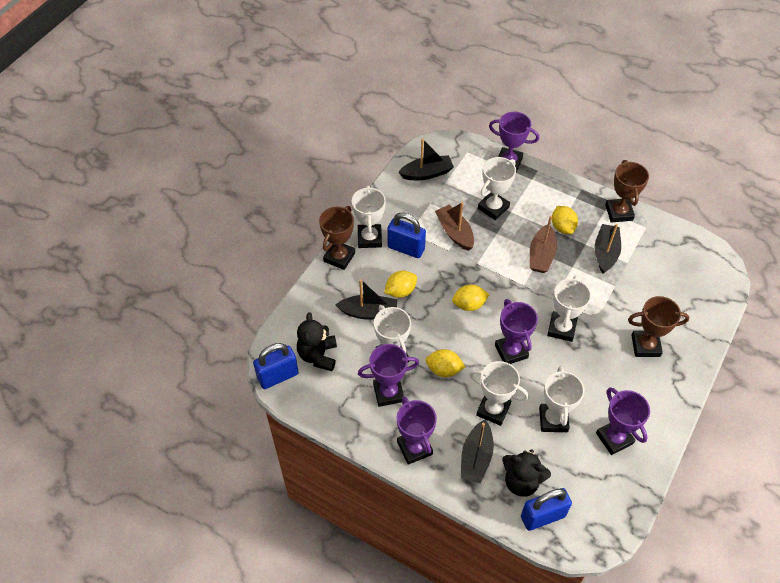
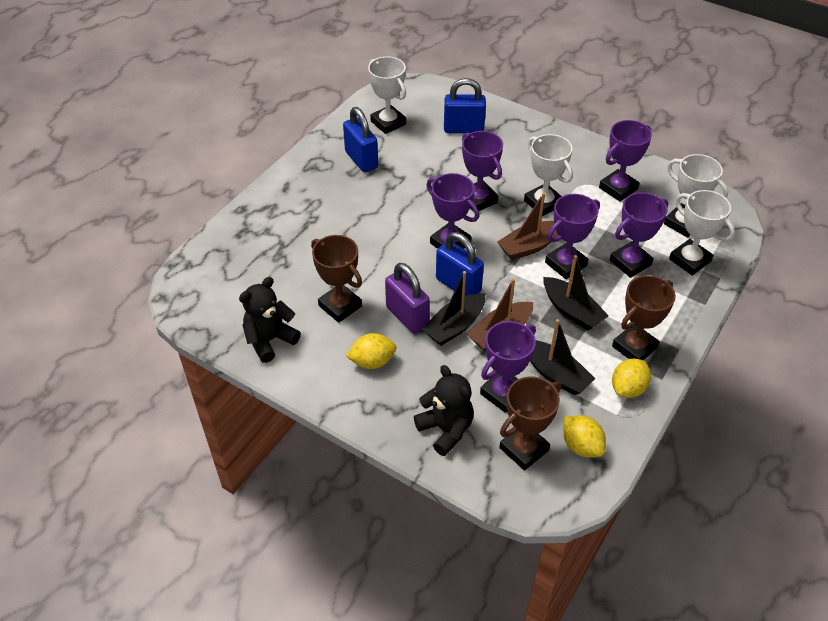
black boat: [335,279,397,319] [398,138,454,180] [460,420,494,483] [595,224,621,273] = 4 -> [422,271,485,346] [530,319,595,395] [543,255,609,331] = 3
purple padlock: none = 0 -> [385,263,430,334] = 1
purple trophy: [358,344,419,407] [396,396,437,465] [489,112,539,173] [495,299,538,364] [596,387,650,455] = 5 -> [426,173,479,249] [462,131,503,211] [480,321,536,413] [545,194,600,279] [599,120,652,202] [610,192,668,278] = 6
white trophy: [352,185,386,248] [374,305,411,362] [469,361,529,426] [478,157,516,220] [539,366,584,432] [547,276,591,342] = 6 -> [368,56,406,134] [524,134,573,216] [664,154,728,238] [669,190,735,276] = 4
yellow lemon: [384,271,417,298] [426,349,465,377] [452,285,490,311] [552,206,578,234] = 4 -> [346,333,396,369] [563,415,606,458] [612,359,651,398] = 3

